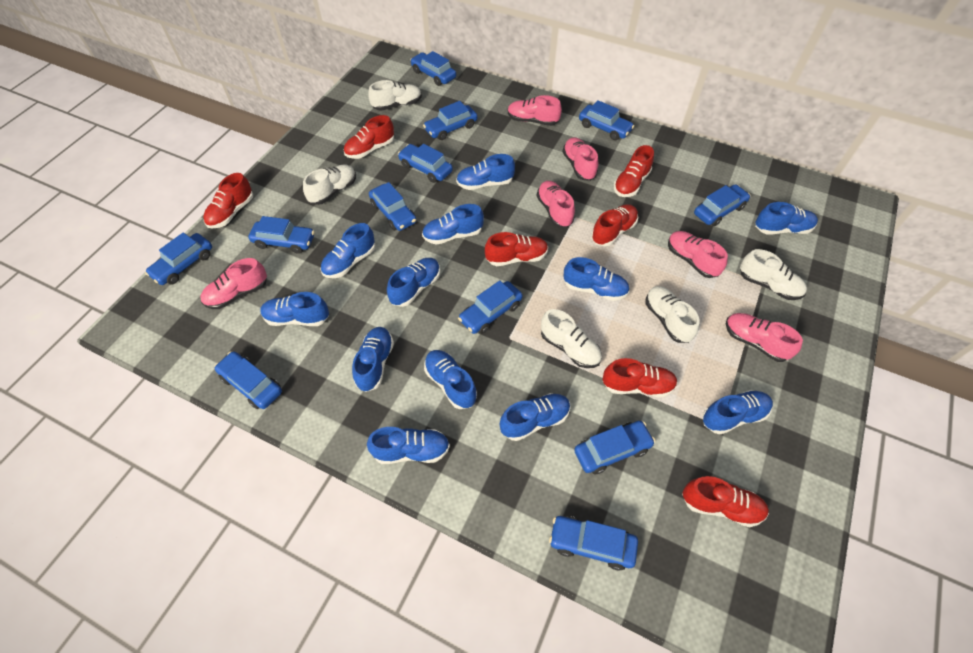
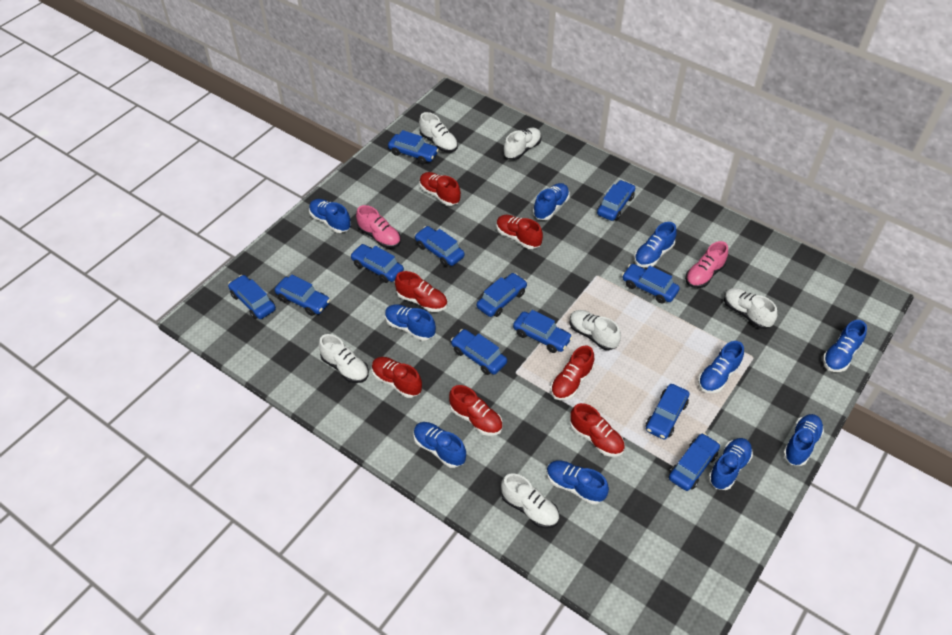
blue shoe: [260,292,329,326] [320,223,375,278] [352,327,394,392] [367,427,450,464] [387,258,440,307] [422,204,484,245] [424,350,477,409] [456,154,515,190] [500,393,571,441] [564,257,630,301] [703,390,773,434] [755,202,818,234] = 12 -> [309,199,351,233] [385,304,436,341] [413,422,466,468] [533,183,570,220] [547,460,609,504] [634,222,677,267] [698,341,744,393] [708,438,753,490] [783,414,824,466] [823,320,867,372] = 10
pink shoe: [200,258,267,309] [508,95,562,126] [537,181,575,228] [562,137,598,181] [668,231,728,278] [726,313,803,362] = 6 -> [356,205,401,248] [685,241,728,288] = 2
white shoe: [303,165,356,205] [368,80,422,111] [541,309,602,368] [645,286,700,343] [740,249,807,300] = 5 -> [319,334,369,383] [419,112,458,152] [501,473,559,528] [503,128,541,160] [570,310,621,350] [724,288,777,329] = 6

